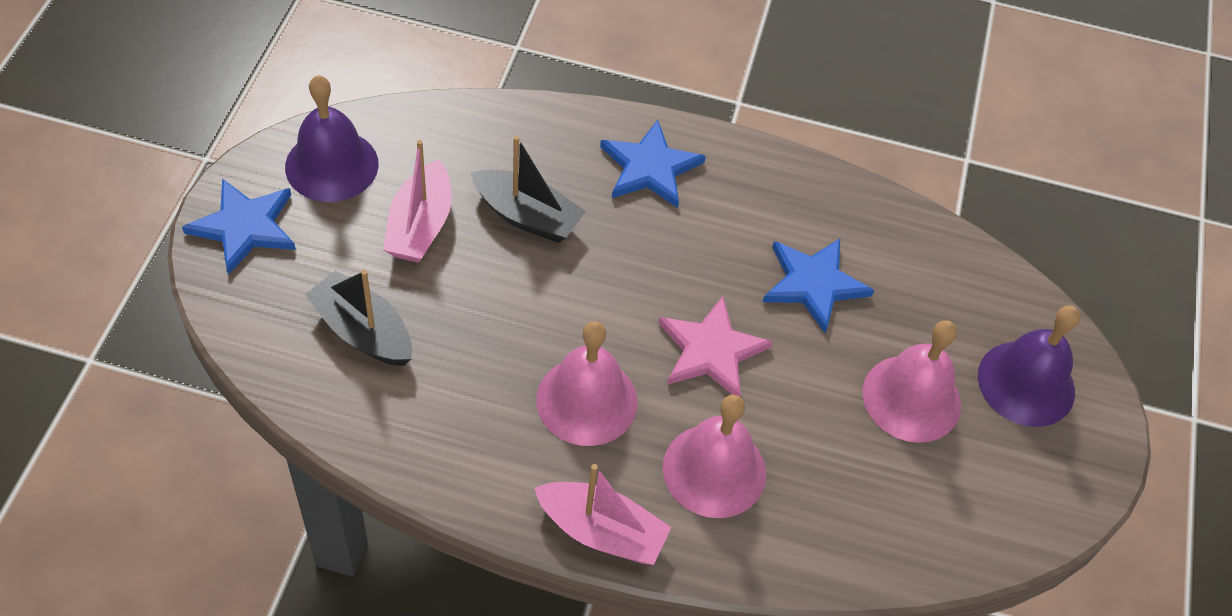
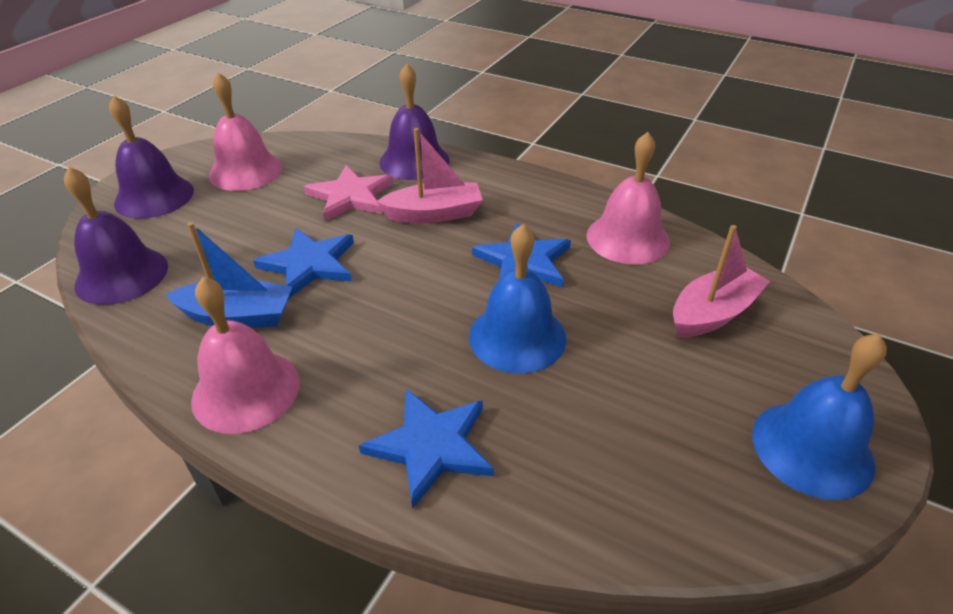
black boat: [305,270,412,366] [471,136,586,243] = 2 -> none = 0
blue bell: none = 0 -> [469,224,566,374] [752,334,887,500] = 2
blue boat: none = 0 -> [165,222,292,328] = 1
purple bell: [285,75,379,202] [978,305,1080,427] = 2 -> [64,167,168,305] [109,95,194,219] [379,63,450,180] = 3

